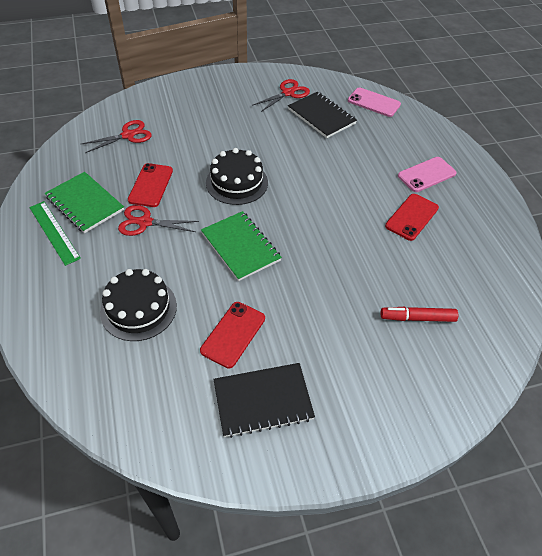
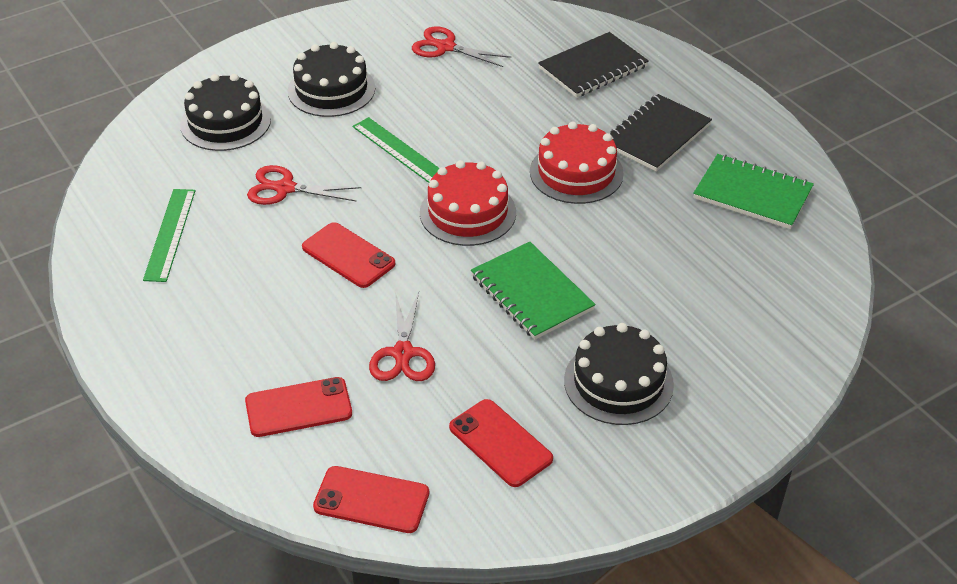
black cake: [100,269,177,341] [206,148,268,205] = 2 -> [180,74,271,151] [288,42,375,117] [564,323,674,425] = 3
green ruler: [29,201,81,266] = 1 -> [143,189,195,282] [353,117,439,183] = 2
pink phone: [348,87,401,117] [398,157,457,192] = 2 -> none = 0
red cake: none = 0 -> [420,160,516,246] [530,121,624,204] = 2
red marker: [380,307,458,322] = 1 -> none = 0
red phone: [128,163,173,207] [200,302,265,369] [385,194,439,241] = 3 -> [245,377,352,437] [302,222,395,288] [313,466,429,533] [449,399,553,487] = 4

